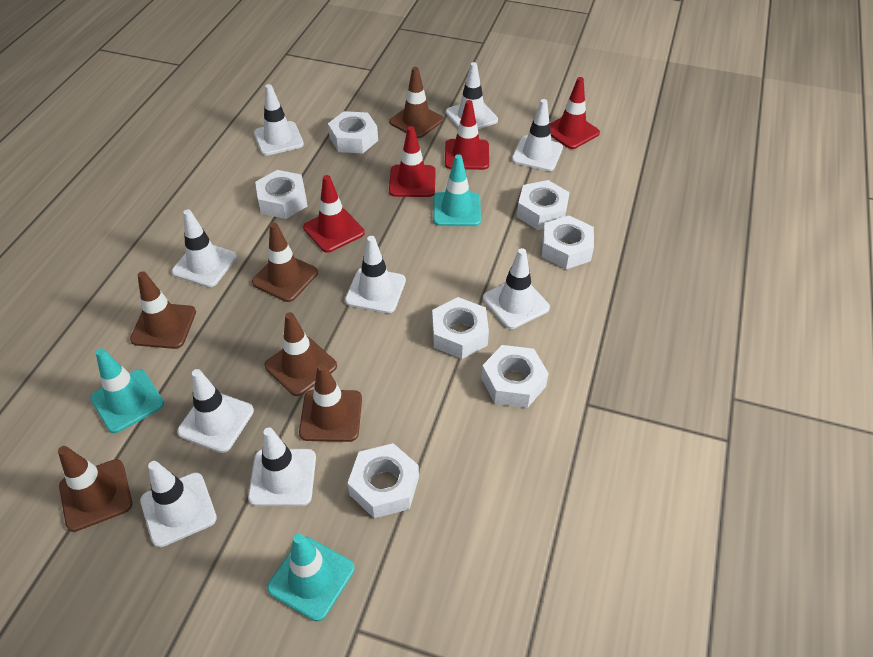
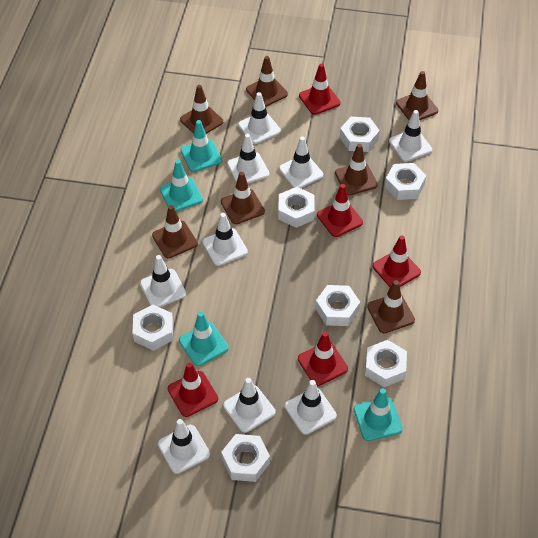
brown traffic cone: [58,446,132,532] [130,271,196,349] [252,223,318,302] [265,312,337,396] [299,363,362,442] [389,67,444,138] = 6 -> [152,205,198,258] [180,85,223,134] [221,172,265,224] [246,56,288,107] [335,144,378,195] [367,280,415,333] [396,71,438,120] = 7
red traffic cone: [303,175,365,253] [389,126,436,197] [445,100,489,170] [550,77,600,149] = 4 -> [168,362,218,417] [298,332,348,386] [299,63,340,115] [317,184,363,237] [373,235,421,287] = 5
turquoise traffic cone: [90,348,164,433] [267,533,355,621] [433,154,481,226] = 3 -> [160,160,203,212] [179,312,229,366] [181,120,222,172] [354,388,403,441] = 4

